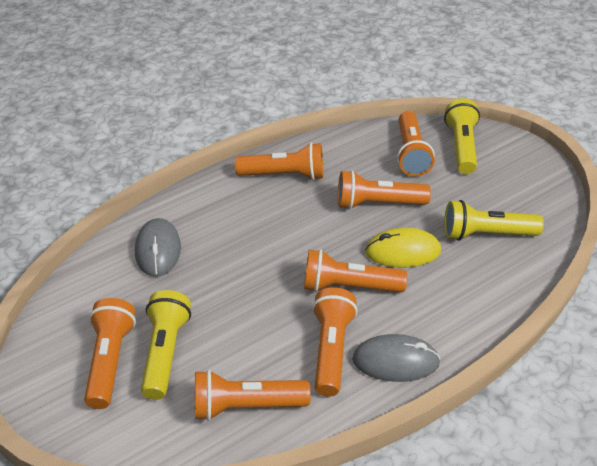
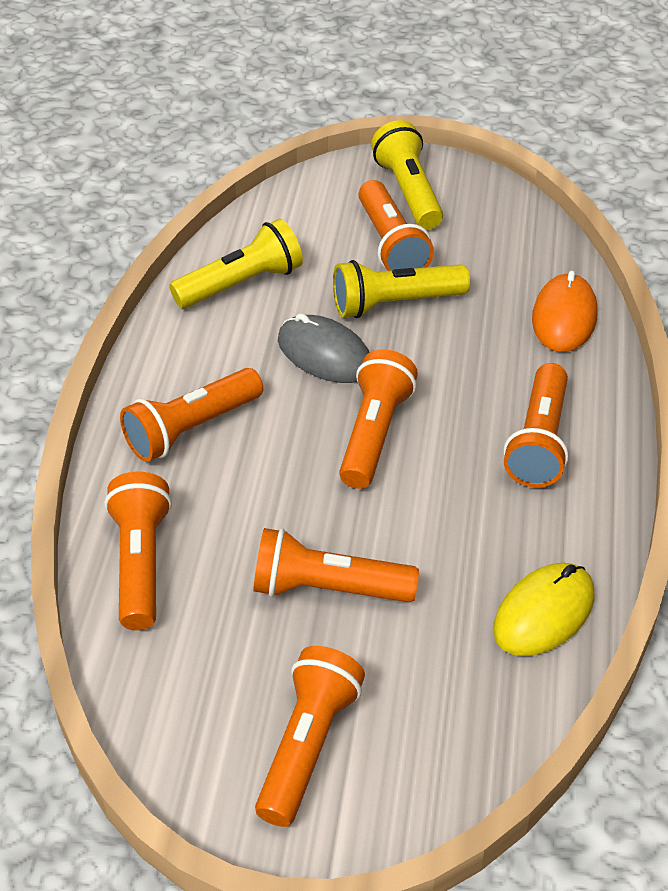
grey mouse: [135,218,181,277] [352,334,441,382] = 2 -> [278,313,370,383] = 1
orange mouse: none = 0 -> [532,270,598,352] = 1

